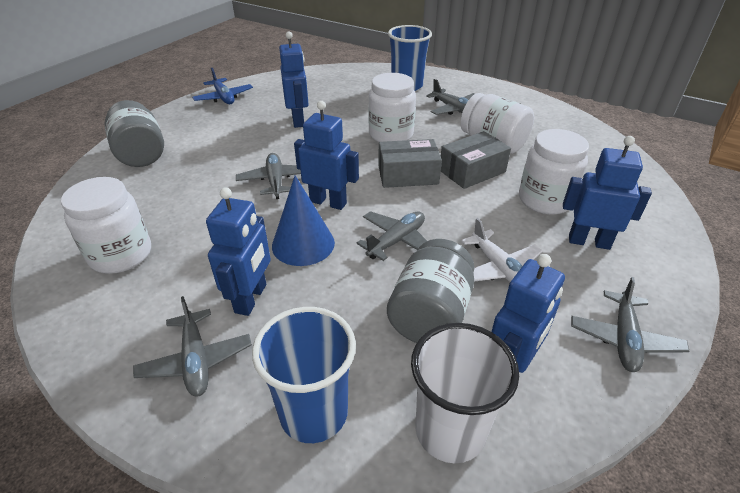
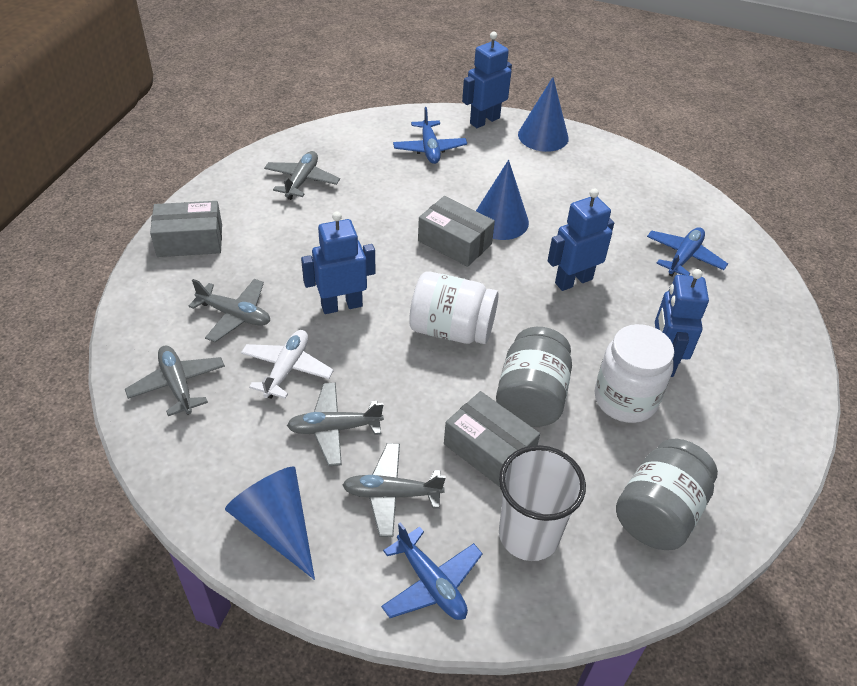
blue cone: [272,175,335,266] = 1 -> [225,467,315,580] [476,160,529,240] [518,77,569,152] = 3
blue cup: [252,307,356,443] [388,25,432,91] = 2 -> none = 0
blue plane: [192,68,253,104] = 1 -> [381,522,483,620] [393,107,467,164] [647,227,728,276] = 3
blue robot: [206,187,271,316] [279,32,309,128] [294,101,359,210] [492,254,565,373] [563,136,652,250] = 5 -> [301,211,375,314] [462,32,512,128] [548,188,614,291] [655,269,709,377] = 4
grey box: [378,139,442,188] [441,131,511,189] = 2 -> [150,201,222,257] [418,196,495,267] [444,391,540,487] = 3
white jar: [61,177,151,274] [368,73,416,142] [460,93,534,154] [519,129,589,215] = 4 -> [409,271,499,344] [595,324,674,423] = 2

